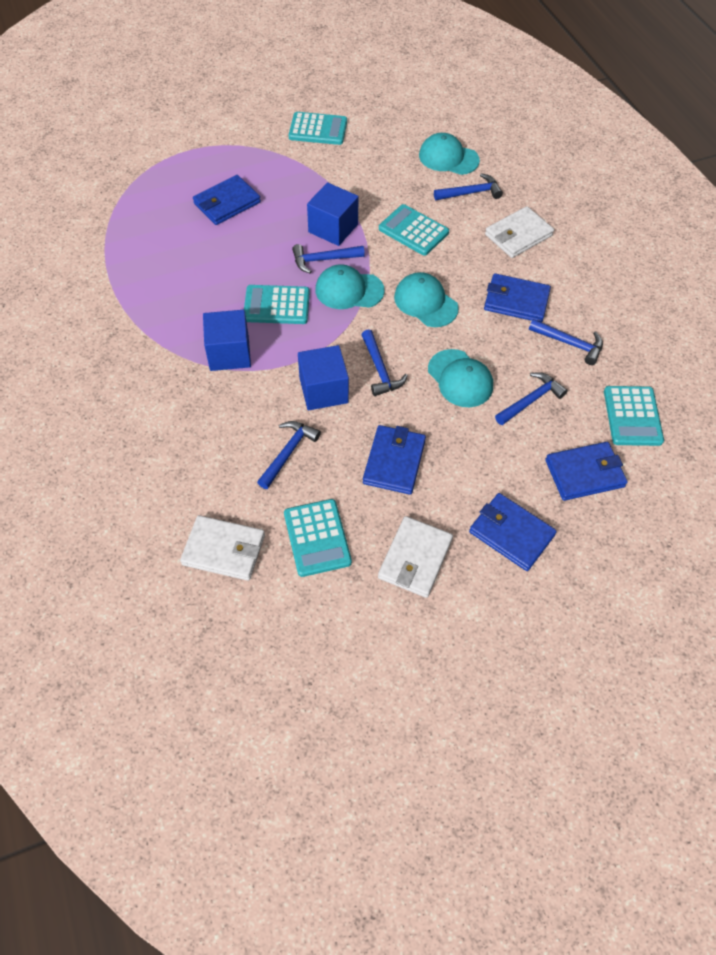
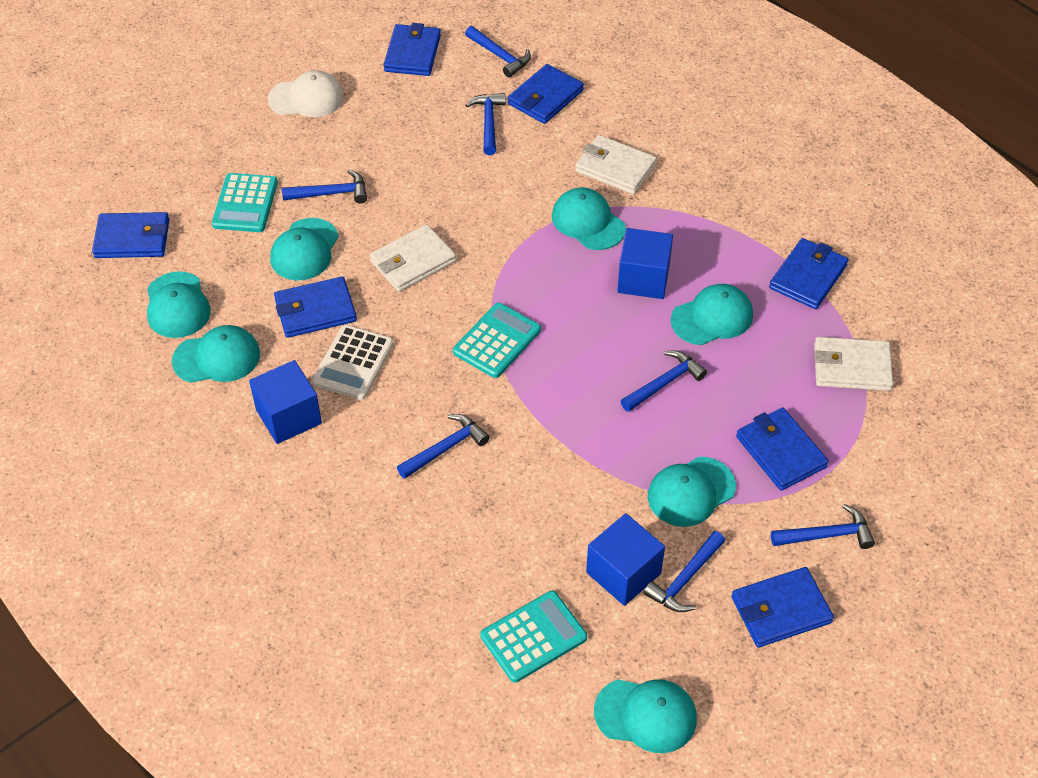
blue hammer: [257,421,321,489] [292,244,365,273] [361,329,408,396] [434,173,503,200] [495,372,568,425] [529,319,603,365] = 6 -> [282,170,367,204] [397,414,490,479] [465,26,531,77] [465,93,506,155] [621,350,707,412] [644,531,725,612] [771,504,875,549] = 7
blue wallet: [193,175,261,225] [363,425,426,495] [469,493,557,571] [484,273,551,322] [545,442,628,501] = 5 -> [92,212,170,258] [274,277,357,338] [383,23,441,76] [508,64,584,124] [731,567,834,648] [736,407,829,491] [769,238,848,309] = 7
turquoise calculator: [244,285,310,324] [284,499,352,577] [289,112,347,145] [379,204,449,256] [604,386,664,446] = 5 -> [212,173,278,232] [453,303,541,378] [480,591,587,683] = 3
turquoise cap: [315,264,385,309] [394,272,459,327] [419,133,480,175] [428,349,493,407] = 4 -> [147,271,211,338] [172,325,260,383] [270,218,339,280] [552,187,626,250] [594,679,697,753] [648,457,736,527] [671,284,753,345] = 7
white calculator: none = 0 -> [312,325,394,400] = 1
white cap: none = 0 -> [267,70,344,117] = 1

